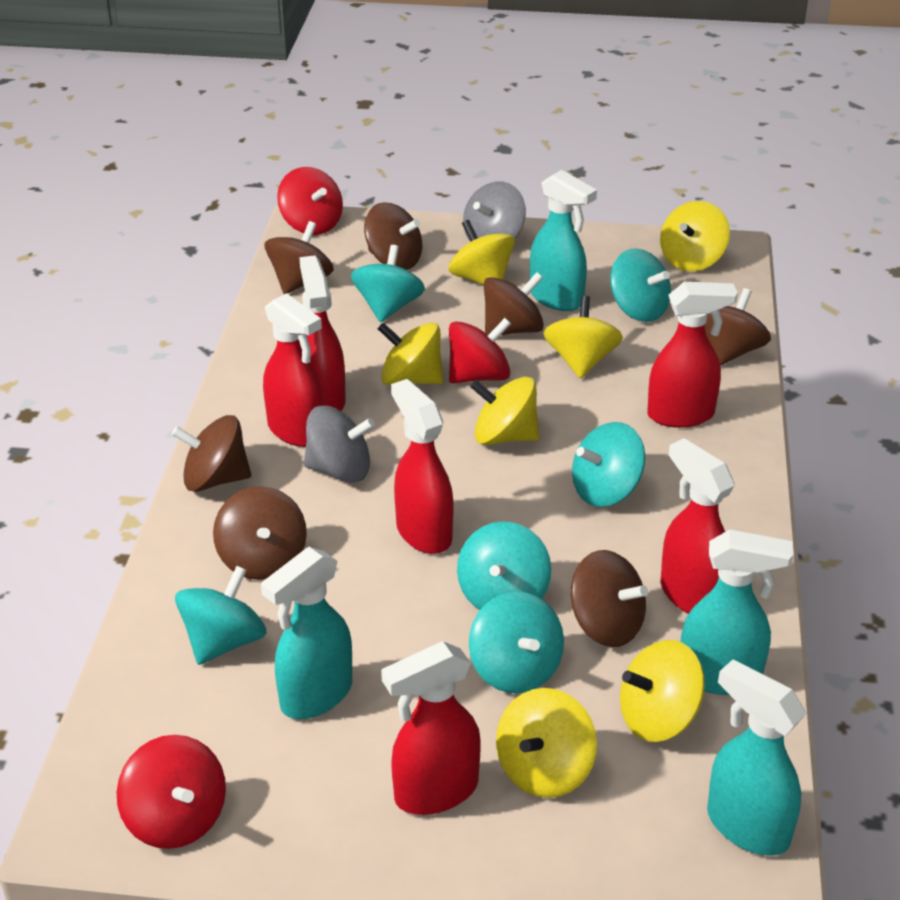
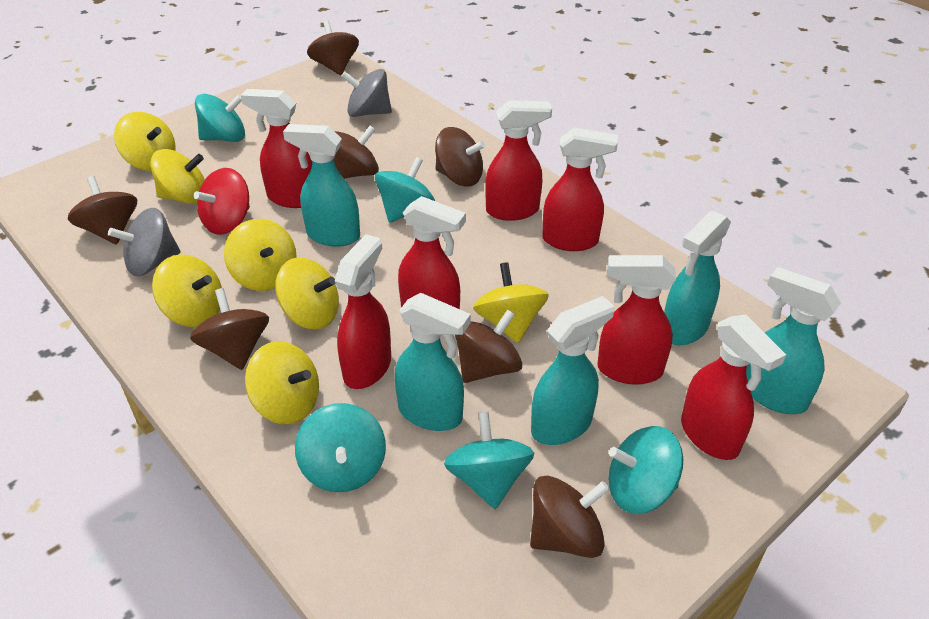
red spinning top: [116,735,226,849] [277,167,343,235] [449,318,511,383] = 3 -> [194,168,250,235] = 1
red spray bottle: [263,293,323,447] [299,255,346,411] [381,641,481,815] [391,379,454,554] [647,282,738,428] [660,438,735,614] = 6 -> [241,89,312,208] [335,234,391,389] [398,196,466,309] [485,100,552,221] [542,127,618,251] [597,255,676,385] [681,315,786,460] = 7
turquoise spinning top: [175,566,267,665] [351,245,425,322] [457,521,551,610] [469,592,564,693] [572,422,645,507] [610,248,671,322] = 6 -> [195,94,245,142] [295,403,386,492] [375,157,435,223] [444,411,534,509] [608,426,683,514] = 5
turquoise spray bottle: [261,547,352,719] [530,170,597,311] [680,529,793,695] [707,659,807,856] = 4 -> [283,124,360,247] [395,293,471,431] [531,296,615,445] [664,210,731,345] [746,267,841,414] = 5

